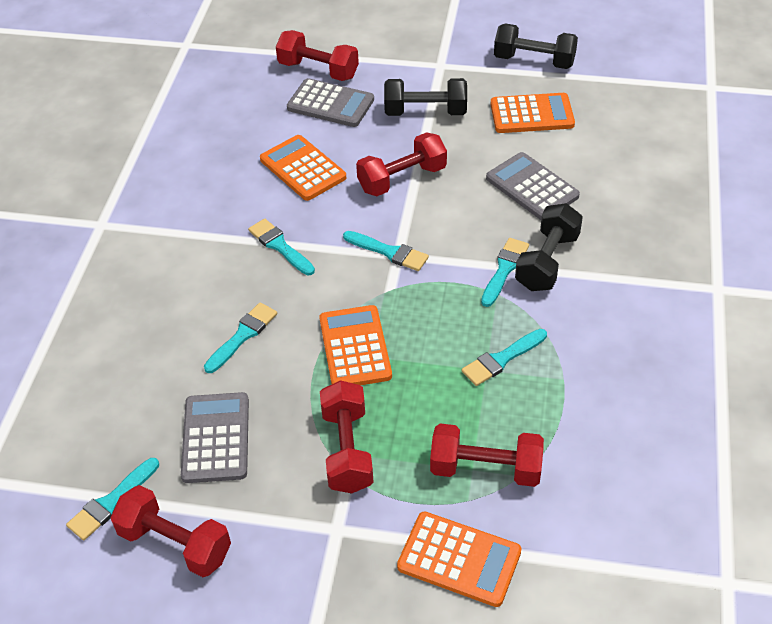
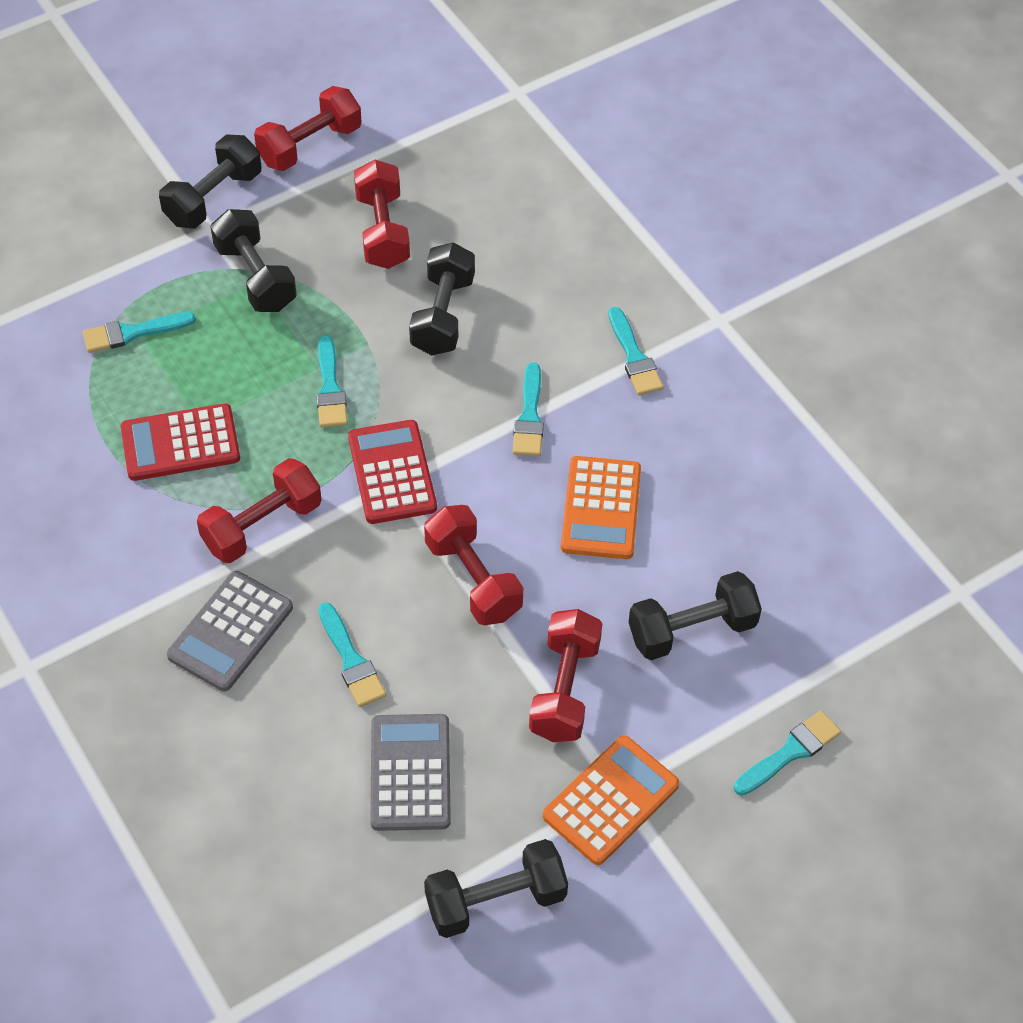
black dumbbell: [384,78,467,116] [494,23,578,69] [515,203,583,291] = 3 -> [159,134,262,228] [210,209,297,312] [409,242,475,355] [424,839,568,938] [629,571,762,660] = 5
grey calculator: [181,392,249,483] [287,78,374,127] [486,152,580,220] = 3 -> [167,571,293,691] [370,714,451,831] = 2
orange calculator: [260,135,346,201] [319,305,392,385] [397,511,522,607] [490,93,575,133] = 4 -> [543,735,679,865] [561,456,641,559] = 2
red calculator: none = 0 -> [121,403,240,481] [348,420,437,524] = 2

